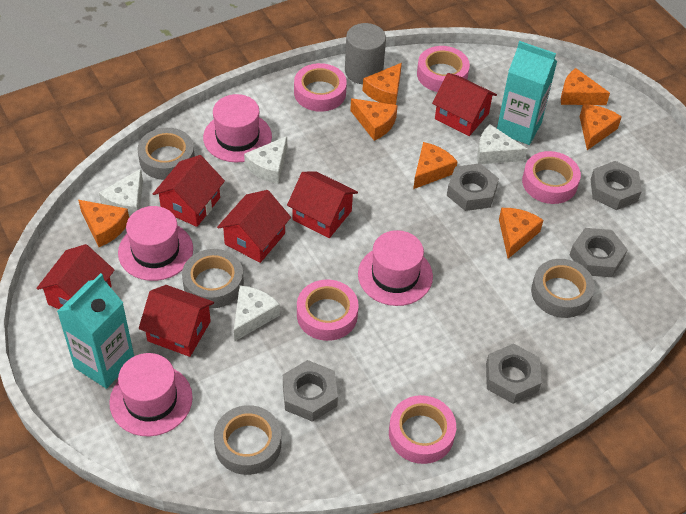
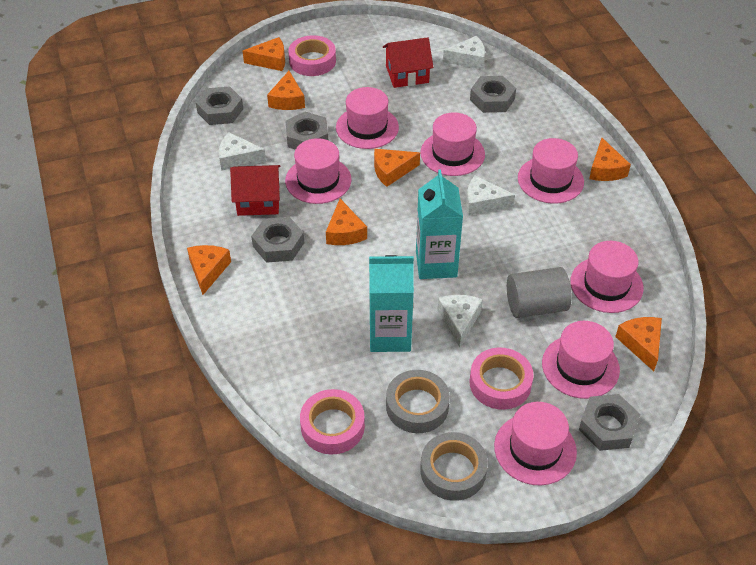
grey tape: [137,128,195,180] [182,249,244,308] [214,405,281,475] [531,259,595,318] = 4 -> [386,370,450,433] [420,432,488,501] = 2
pink hat: [109,353,193,436] [118,206,193,281] [203,94,272,162] [358,230,433,306] = 4 -> [285,138,351,204] [336,87,399,149] [420,112,485,176] [494,402,577,485] [518,138,584,204] [542,321,620,399] [570,241,644,313] = 7
pink tape: [294,63,347,112] [297,280,359,341] [389,395,456,464] [417,46,470,92] [522,151,581,204] = 5 -> [288,35,336,76] [300,389,365,454] [470,348,534,410] = 3
red house: [36,244,114,309] [139,285,214,357] [153,155,225,227] [217,190,291,263] [287,171,358,238] [432,73,497,136] = 6 -> [230,165,280,216] [383,37,434,88] = 2

